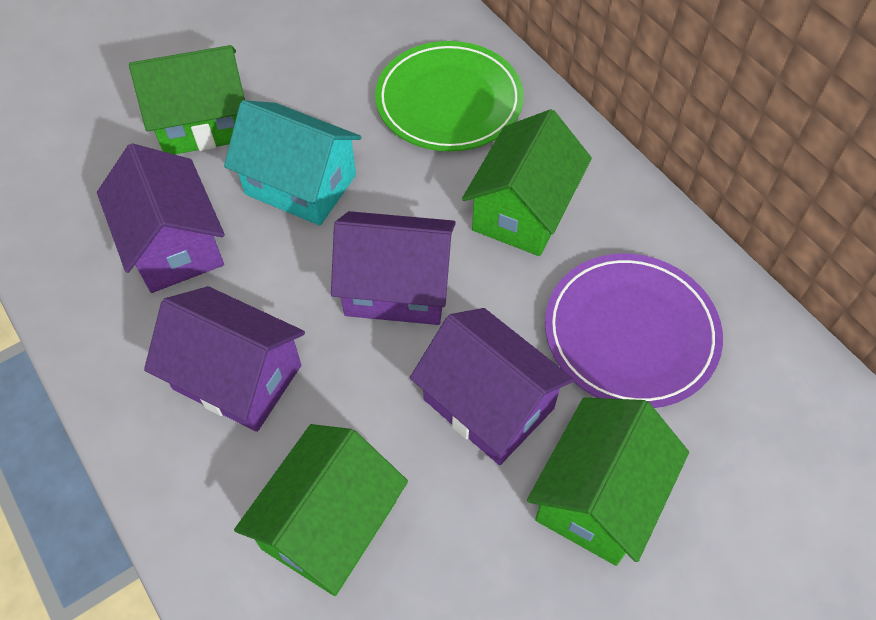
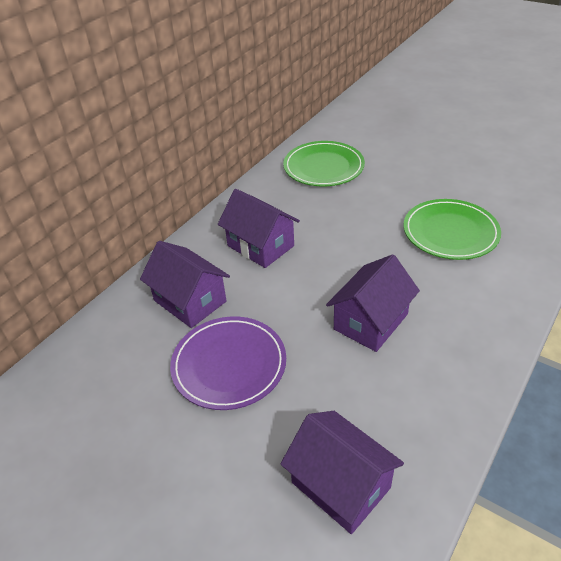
green house: [129,45,245,155] [234,424,408,596] [462,109,592,256] [527,398,689,566] = 4 -> none = 0
green plate: [375,41,524,151] = 1 -> [283,141,365,186] [404,199,501,260] = 2
turquoise house: [224,100,362,226] = 1 -> none = 0

